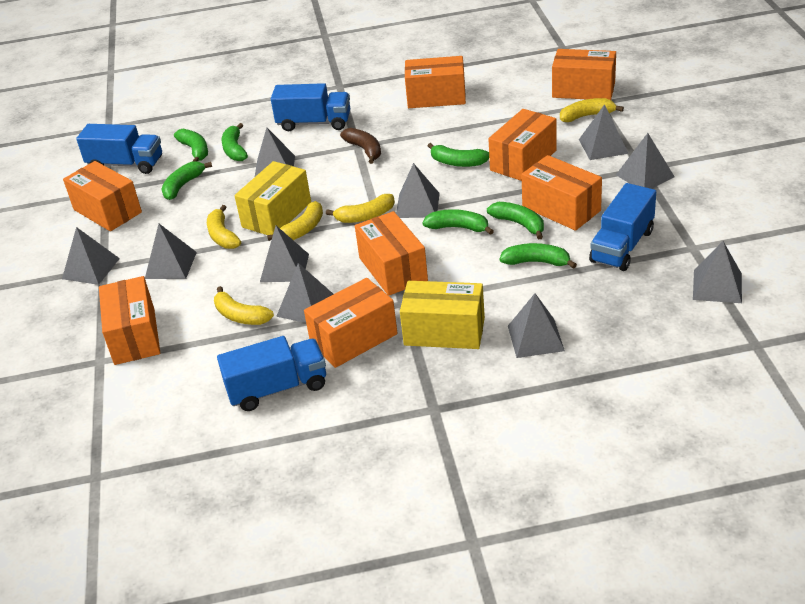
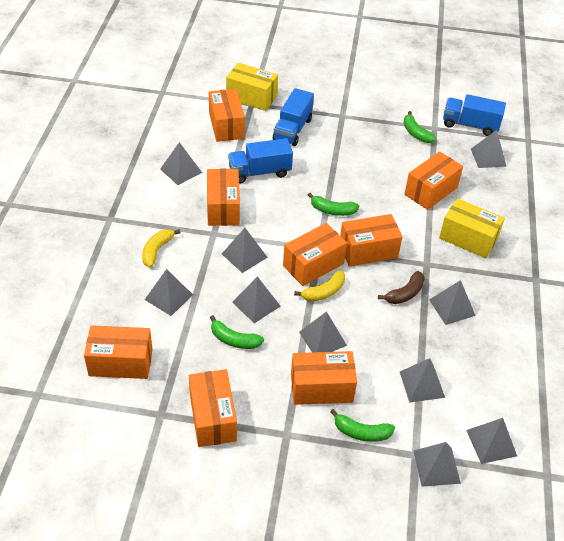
blue truck: [76,124,162,174] [217,336,326,411] [271,83,350,131] [589,183,656,271] = 4 -> [228,138,293,183] [273,88,314,146] [443,94,506,136] = 3
green banana: [161,161,212,200] [174,129,208,161] [221,123,248,161] [422,209,494,235] [428,143,489,167] [487,202,544,240] [500,243,577,269] = 7 -> [210,315,264,349] [308,193,359,216] [330,409,395,442] [403,111,436,143] = 4
yellow banana: [207,205,241,249] [214,286,274,325] [267,201,323,241] [326,194,395,223] [560,98,624,122] = 5 -> [142,229,181,267] [294,270,345,302] = 2

